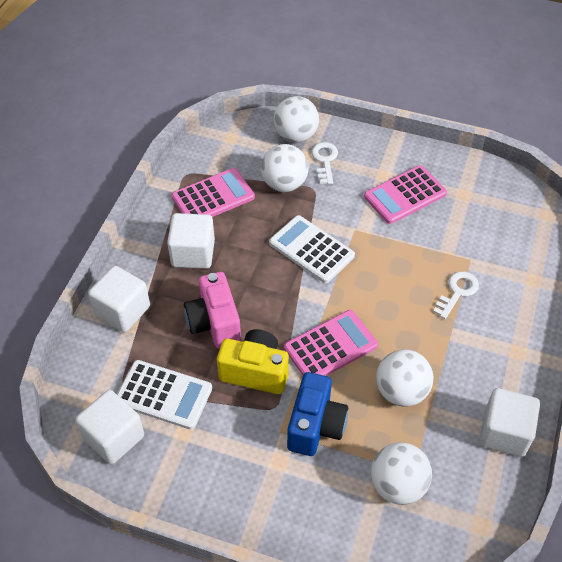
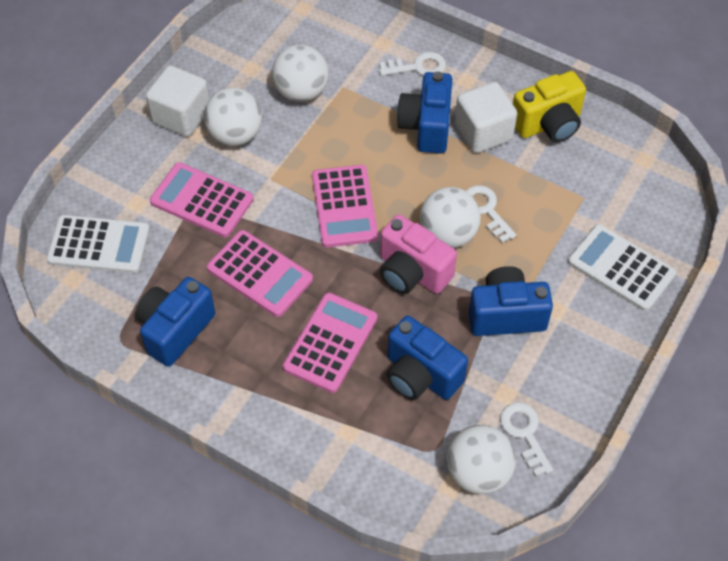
blue camera: [287,372,348,456] = 1 -> [136,277,215,367] [387,316,468,400] [397,71,452,153] [469,266,553,336] = 4
pink calculator: [171,168,255,217] [284,310,378,376] [364,165,447,224] = 3 -> [150,162,254,237] [207,230,313,317] [283,293,377,393] [312,165,378,248] = 4
white cube: [76,390,144,464] [88,266,150,332] [167,213,215,269] [479,388,540,457] = 4 -> [146,65,209,137] [455,82,517,153] = 2
white key: [311,142,338,184] [433,271,479,319] = 2 -> [379,52,446,76] [466,185,516,243] [500,402,553,477] = 3

